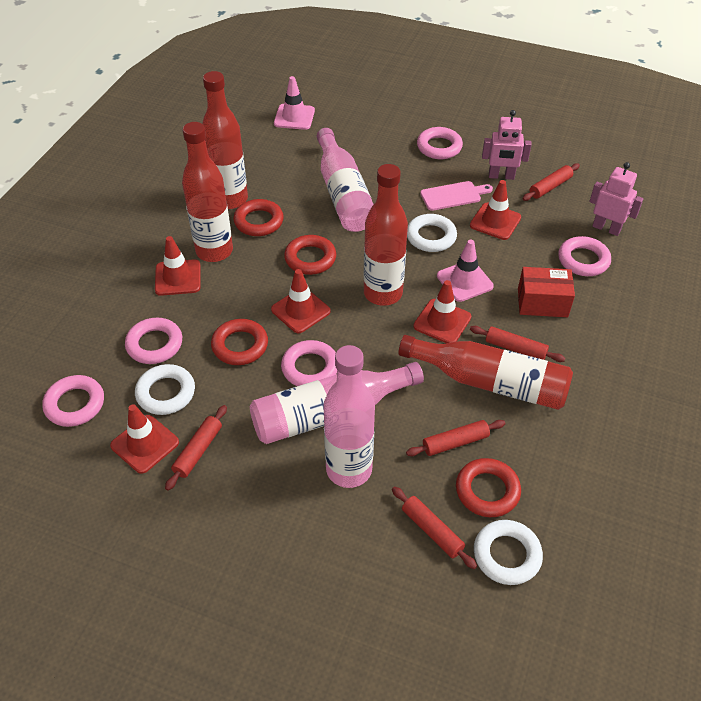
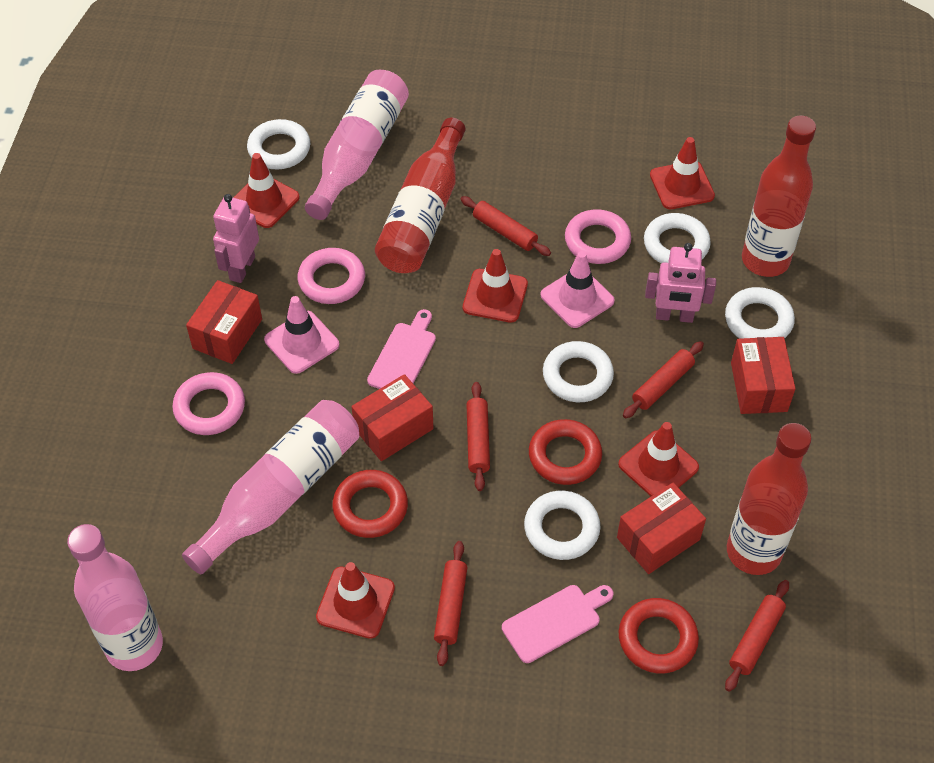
pink cutting board: [420,181,493,211] = 1 -> [367,309,436,389] [502,585,613,663] = 2
pink ring: [42,375,104,427] [125,318,182,364] [281,340,337,386] [417,127,463,159] [558,236,611,276] = 5 -> [172,372,245,435] [297,248,365,304] [565,209,631,264] = 3
red bottle: [182,122,233,262] [202,71,248,209] [364,164,408,306] [398,335,573,410] = 4 -> [375,118,465,273] [727,423,812,575] [742,115,816,277] = 3
red box: [518,267,575,317] = 1 -> [186,280,262,364] [351,374,434,461] [617,483,706,574] [731,337,796,414] = 4
red ring: [211,319,268,365] [233,199,284,236] [284,235,336,275] [456,458,521,517] = 4 -> [332,470,408,538] [529,419,602,485] [619,598,699,674] = 3
white ring: [135,364,195,415] [407,214,457,252] [474,520,543,585] = 3 -> [247,119,310,169] [524,491,601,560] [543,341,614,402] [644,213,711,263] [725,287,795,339] = 5

